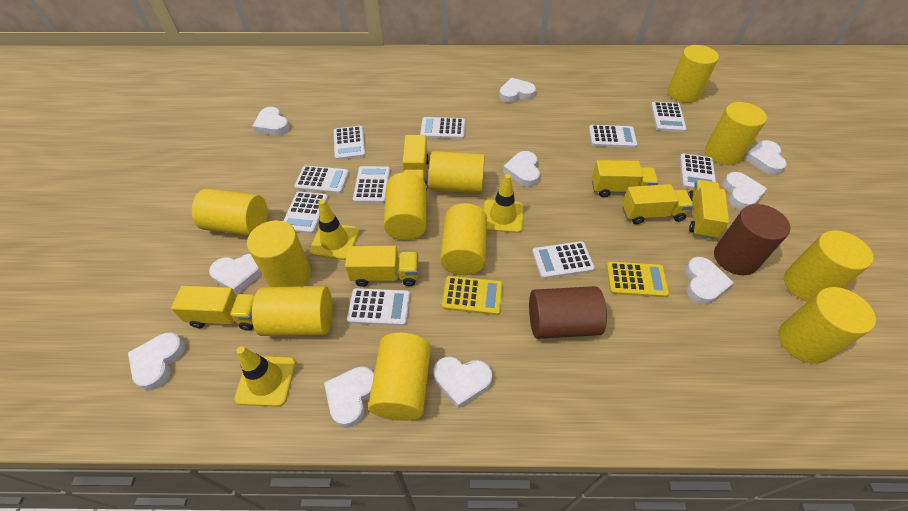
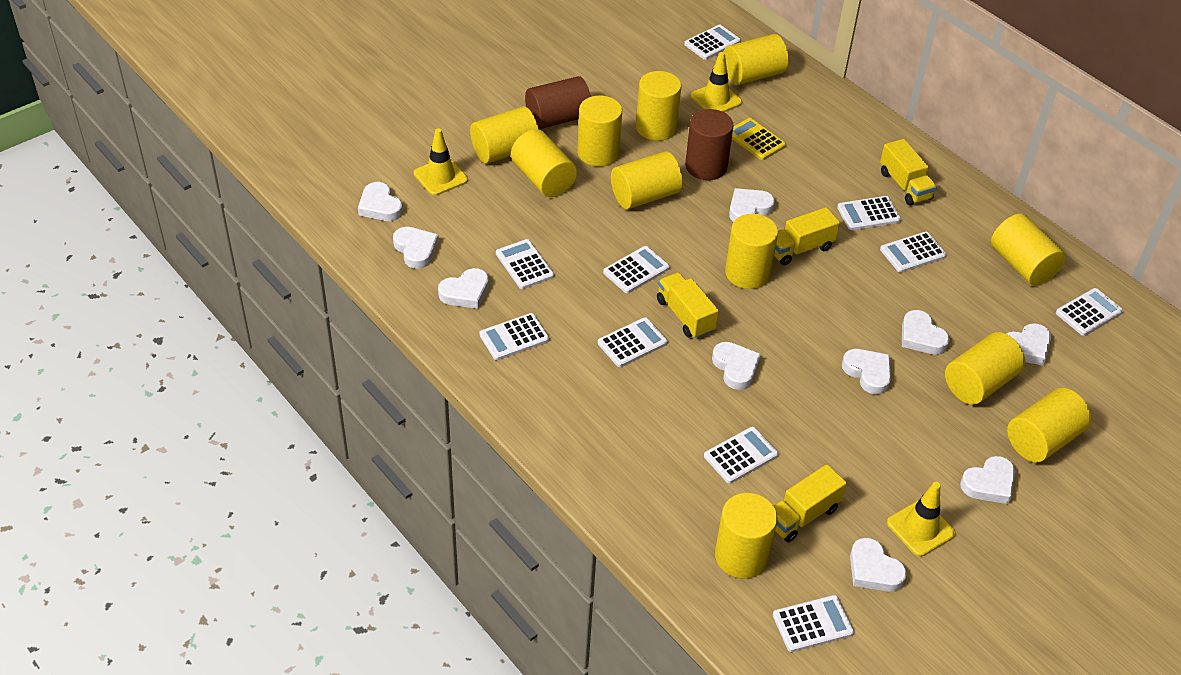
yellow calculator: [442,276,503,315] [606,261,669,297] = 2 -> [732,118,786,160] = 1
yellow truck: [171,286,255,331] [345,246,418,287] [402,135,429,188] [592,160,659,197] [622,184,694,224] [688,180,729,239] = 6 -> [657,272,719,339] [774,207,840,266] [774,464,847,543] [880,139,937,206] = 4

